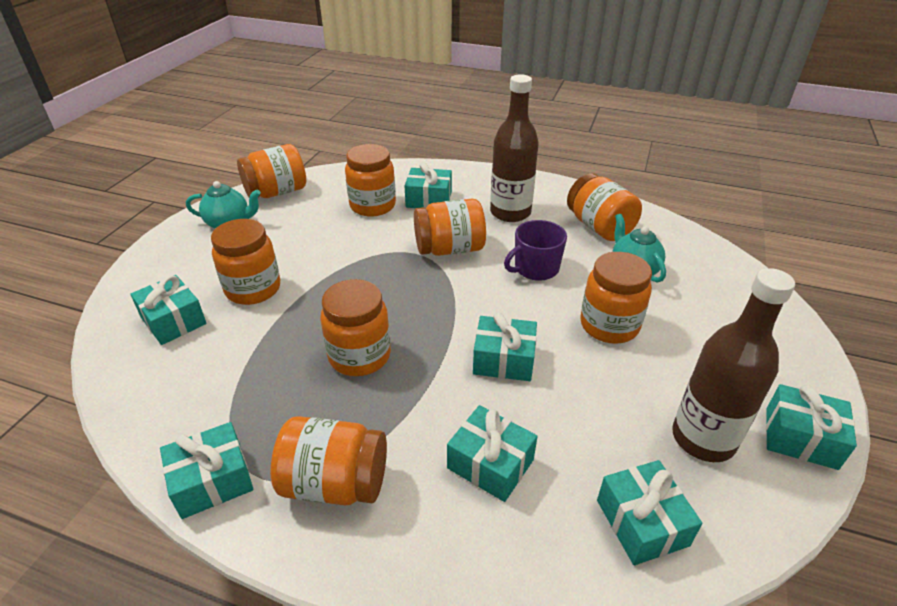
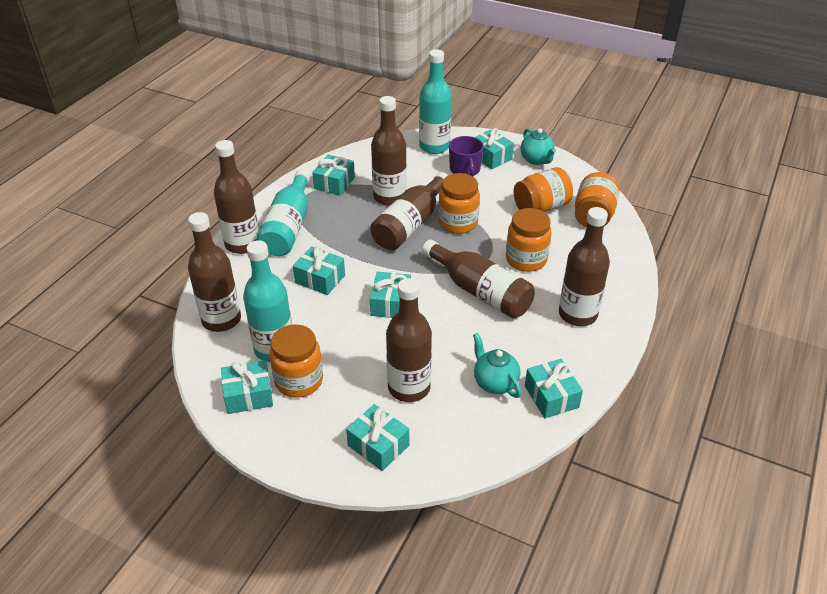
brown bottle: [490,74,539,222] [672,268,795,462] = 2 -> [188,212,241,332] [214,140,259,254] [370,172,448,250] [371,96,407,206] [386,278,432,402] [422,239,535,318] [559,207,610,326] = 7
orange jar: [211,219,280,305] [237,144,306,198] [271,416,387,505] [320,279,391,376] [345,144,396,217] [414,199,486,256] [567,173,642,241] [580,252,652,344] = 8 -> [270,324,323,398] [438,173,480,234] [506,208,552,272] [514,167,573,212] [575,172,620,227] = 5
turquoise bottle: none = 0 -> [243,240,292,362] [256,170,310,256] [419,49,452,154] = 3

